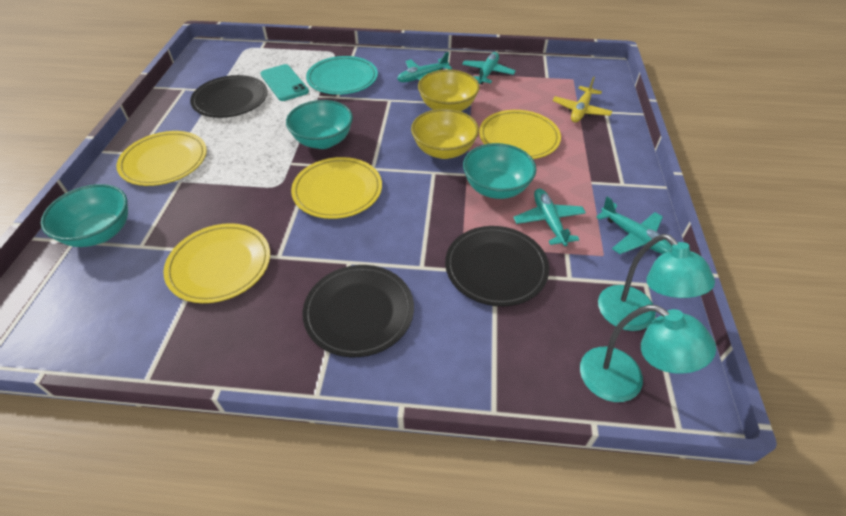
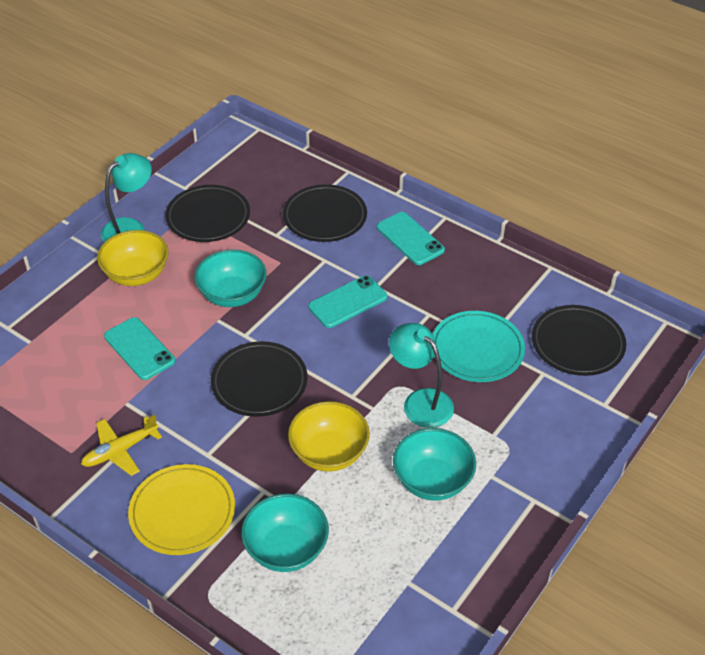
black plate: [190,75,268,118] [303,265,414,357] [445,226,549,306] = 3 -> [165,185,250,242] [211,341,307,417] [283,184,367,242] [532,305,626,376] = 4
turquoise phone: [261,64,309,101] = 1 -> [104,317,176,380] [308,275,387,328] [377,212,445,265] = 3
turquoise plane: [397,52,452,82] [462,52,516,84] [513,189,586,246] [596,197,672,254] = 4 -> none = 0
yellow plate: [116,131,207,186] [163,223,270,303] [291,157,382,219] [479,110,561,159] = 4 -> [128,464,235,555] = 1

